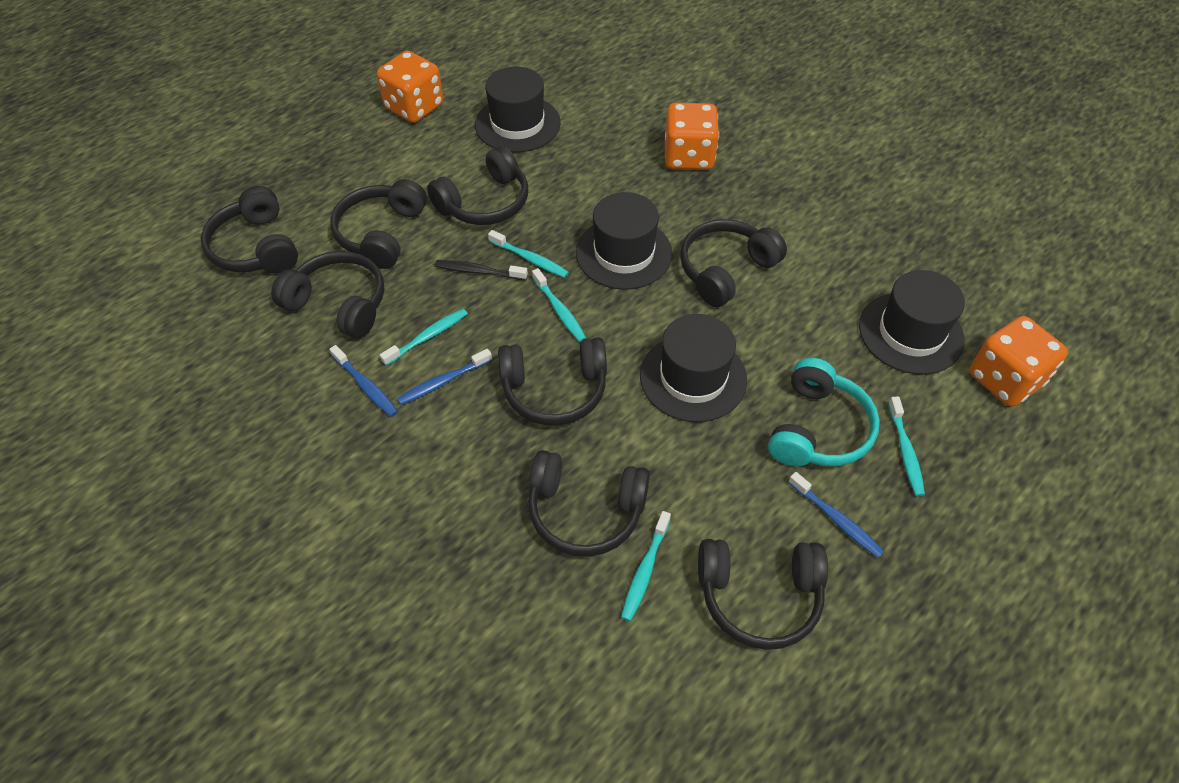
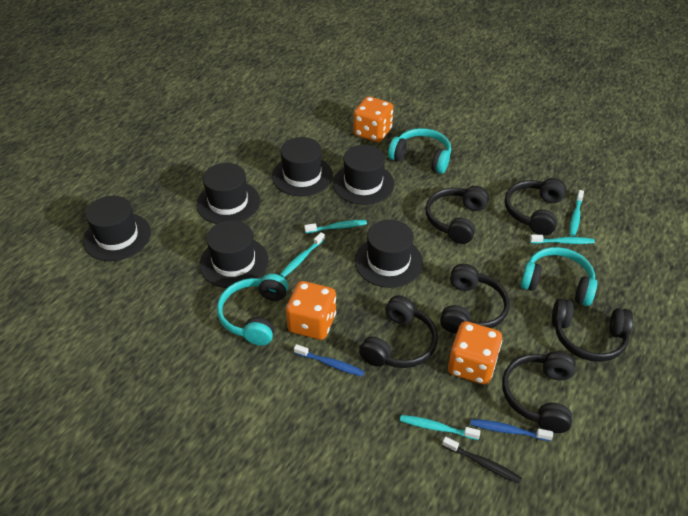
black hat: [475,66,561,152] [576,192,673,290] [640,314,747,422] [859,270,965,375] = 4 -> [83,196,151,261] [196,163,260,224] [199,220,268,288] [272,137,333,196] [333,145,394,205] [354,220,423,288] = 6
black headphones: [201,186,298,274] [271,251,385,338] [330,179,427,269] [427,146,528,225] [498,337,607,425] [528,450,650,557] [680,219,787,307] [698,539,828,650] = 8 -> [359,295,438,368] [425,186,489,244] [440,264,510,334] [502,351,576,433] [505,178,566,236] [552,298,633,362] = 6
blue toothbrush: [329,345,398,417] [397,349,492,405] [788,472,884,558] = 3 -> [294,344,365,376] [470,419,553,441] = 2
turquoise headphones: [768,358,880,467] = 1 -> [217,274,288,346] [388,128,451,174] [521,247,597,306] = 3

